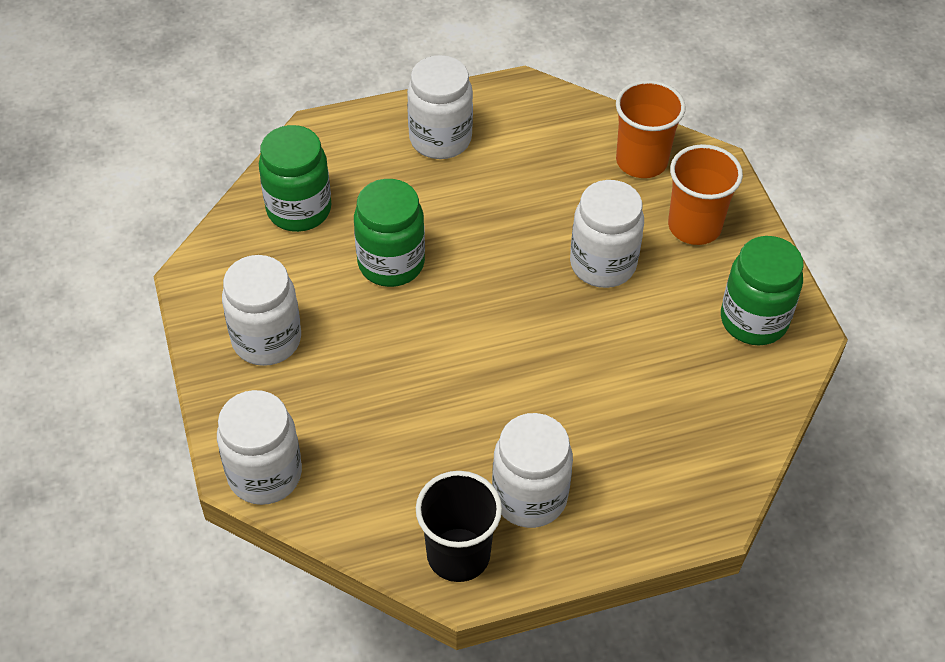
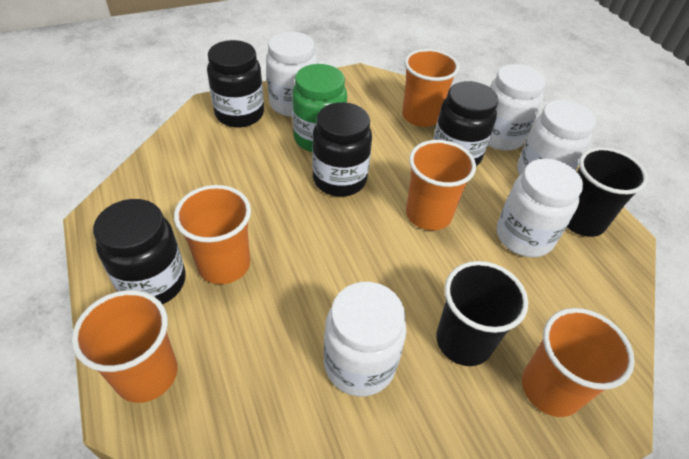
black cup: [416,471,502,582] = 1 -> [436,261,528,366] [567,147,648,237] = 2
black jar: none = 0 -> [93,199,186,304] [207,40,264,127] [312,102,372,197] [433,81,498,166] = 4
green jar: [259,125,331,232] [354,179,425,287] [721,236,804,345] = 3 -> [292,64,347,152] = 1
orange cup: [616,80,686,178] [668,144,743,245] = 2 -> [72,290,178,403] [174,185,251,284] [402,49,459,127] [406,140,476,230] [522,308,635,417] = 5

